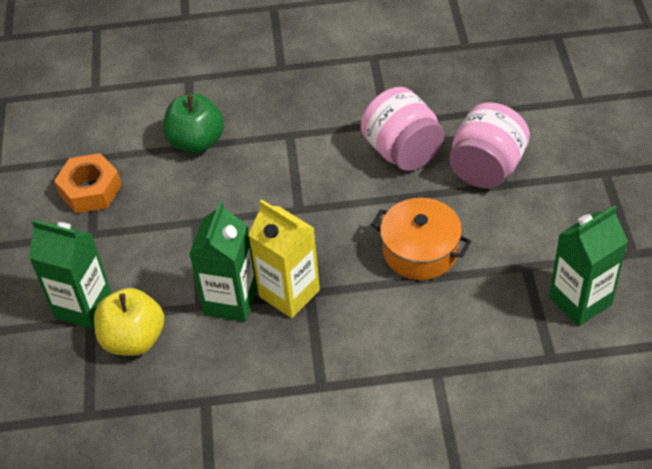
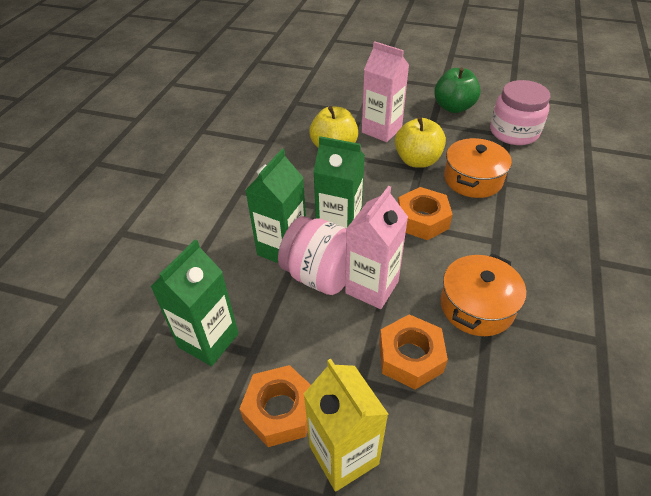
orange nut: [54,153,122,213] = 1 -> [240,365,311,447] [379,314,448,389] [398,187,453,240] = 3
orange pot: [371,198,471,280] = 1 -> [441,253,526,336] [444,138,512,198] = 2
pink carton: none = 0 -> [345,186,408,309] [362,41,409,142] = 2
yellow apple: [94,288,164,356] = 1 -> [309,106,358,147] [395,117,446,168] = 2

